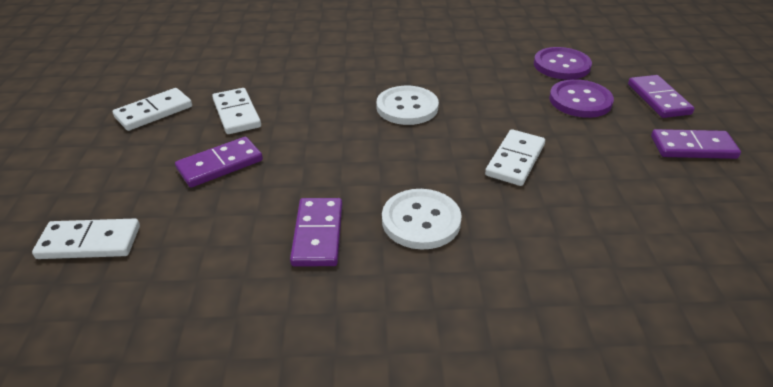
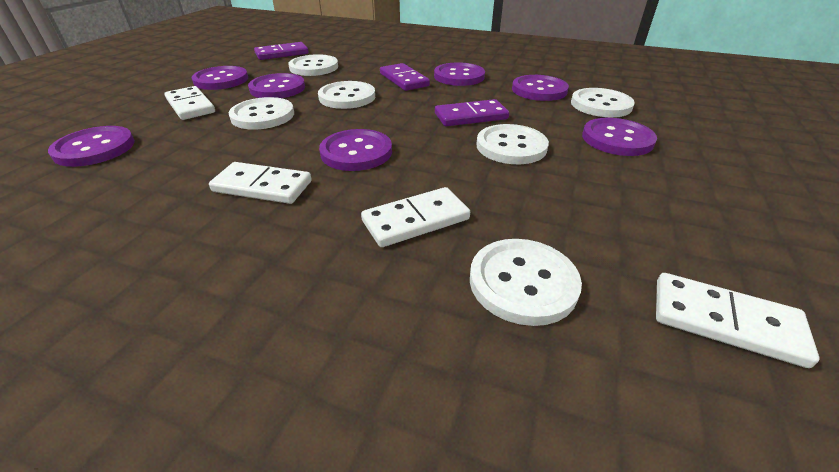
purple button: [534,47,592,80] [549,79,614,118] = 2 -> [48,126,135,167] [191,66,248,90] [248,73,305,98] [319,129,392,171] [434,62,485,86] [512,75,569,101] [582,118,657,156] = 7
purple domino: [175,137,263,188] [290,198,342,267] [628,75,695,118] [651,129,741,159] = 4 -> [254,42,309,60] [380,63,430,91] [435,99,509,126] = 3
white button: [377,86,439,125] [382,189,462,250] = 2 -> [229,97,294,130] [288,54,338,76] [318,81,375,109] [470,239,582,326] [477,124,549,164] [571,88,635,117] = 6

